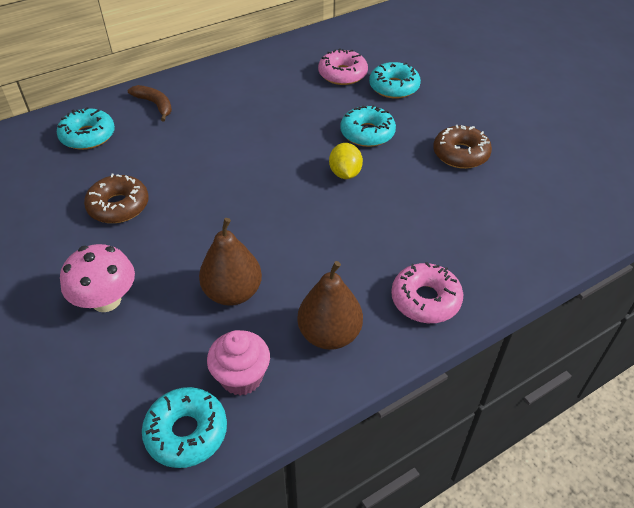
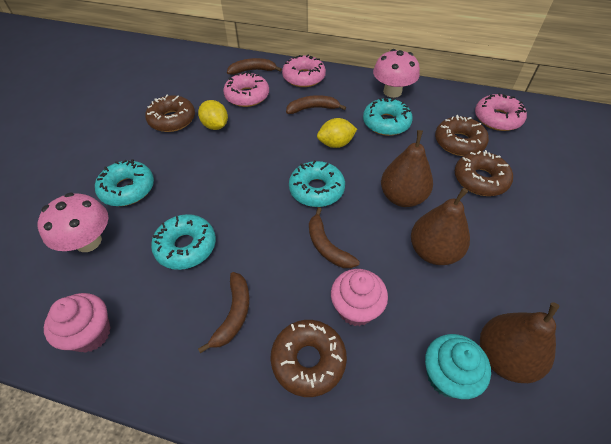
brown banana: [128,85,172,121] = 1 -> [198,272,249,353] [227,58,282,75] [286,95,346,114] [309,207,360,268] = 4
brown donut: [84,174,149,223] [433,125,492,169] = 2 -> [145,95,195,132] [270,320,347,397] [435,115,489,156] [455,150,513,196] = 4
brown pear: [199,218,262,306] [297,261,363,350] = 2 -> [381,130,433,207] [411,188,470,265] [480,302,560,383] = 3
pink cupcake: [207,330,270,396] = 1 -> [44,293,111,353] [331,269,388,326] = 2
pink donut: [318,48,368,85] [391,262,463,323] = 2 -> [223,71,269,107] [282,54,326,87] [475,93,527,131] = 3
pink mushroom: [60,244,135,312] = 1 -> [38,193,108,252] [373,49,420,98] = 2
turquoise cupcake: none = 0 -> [425,334,491,399] = 1
yellow lemon: [329,143,363,179] = 1 -> [198,100,228,130] [317,118,357,148] = 2

